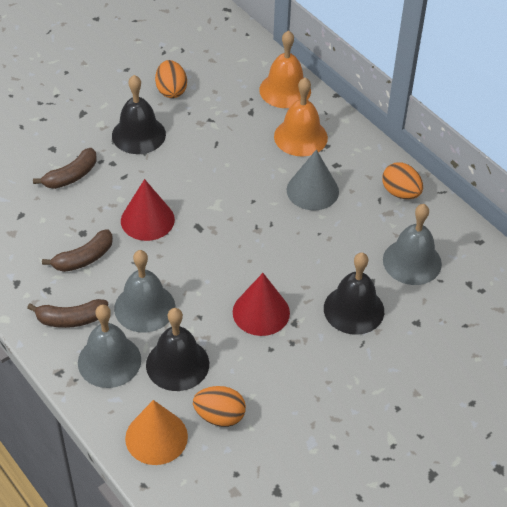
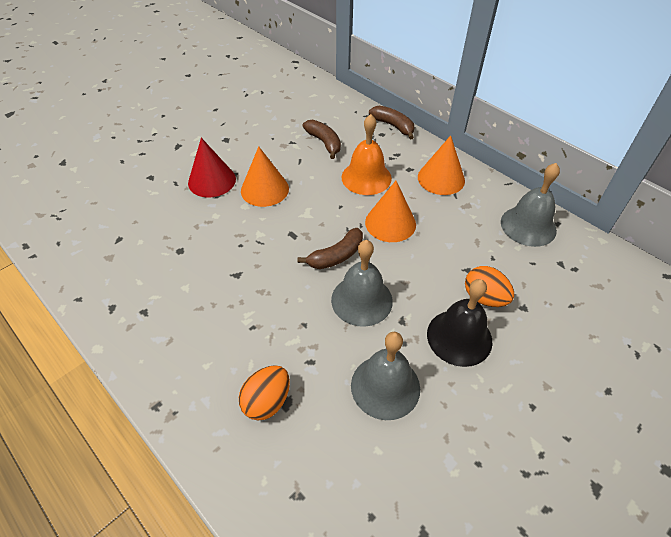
black bell: [112,75,166,154] [146,308,209,391] [324,252,384,335] = 3 -> [427,279,493,367] = 1
grey cone: [287,150,339,210] = 1 -> none = 0
orange bell: [259,30,311,108] [274,77,328,156] = 2 -> [342,114,392,195] = 1
orange cone: [125,400,188,465] = 1 -> [241,146,289,207] [365,181,416,242] [418,135,465,195] = 3
orange egg: [155,60,187,98] [193,386,246,427] [382,162,423,199] = 3 -> [239,365,290,421] [465,266,514,307] = 2
red cone: [121,179,175,241] [233,273,290,336] = 2 -> [188,138,236,198] = 1

